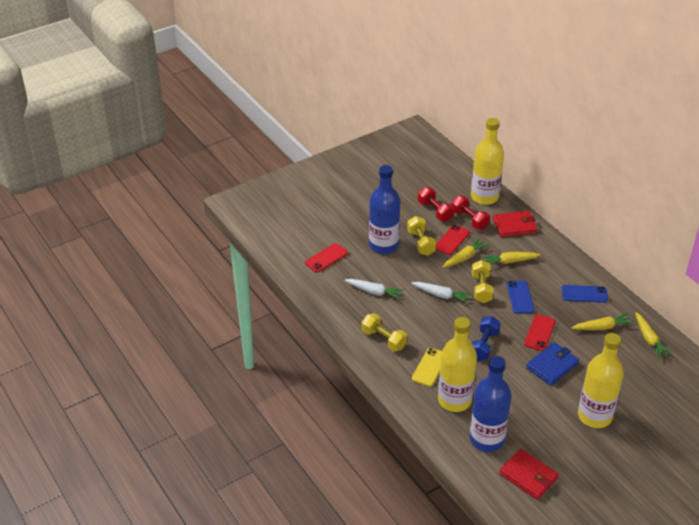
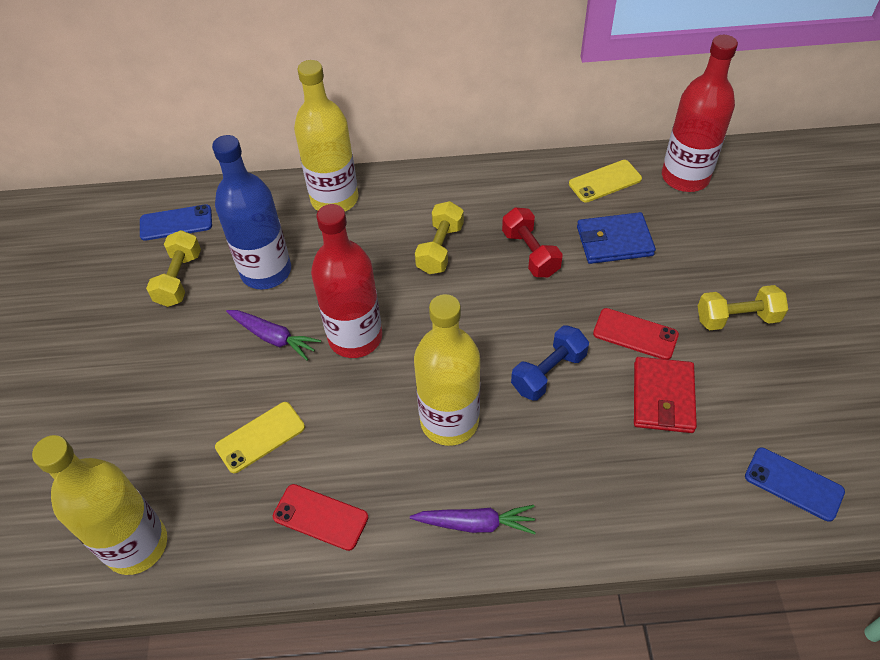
blue bottle: [369,165,400,254] [470,356,511,452] = 2 -> [212,135,291,289] = 1
purple carrot: none = 0 -> [226,310,321,361] [410,505,536,534] = 2
red bottle: none = 0 -> [311,204,382,358] [662,35,738,192] = 2
red dumbbell: [418,187,454,222] [451,196,490,230] = 2 -> [502,207,563,277] = 1
red phone: [305,243,348,272] [436,225,470,255] [524,314,556,351] = 3 -> [273,484,368,551] [593,308,679,360] = 2
red wallet: [493,211,537,237] [499,449,559,500] = 2 -> [634,357,697,433] = 1
white carrot: [345,279,404,300] [411,282,471,303] = 2 -> none = 0
yellow carrot: [443,238,489,268] [482,252,541,265] [572,313,634,330] [635,312,672,358] = 4 -> none = 0
yellow phone: [412,348,442,387] = 1 -> [215,402,305,473] [569,160,642,203] = 2

